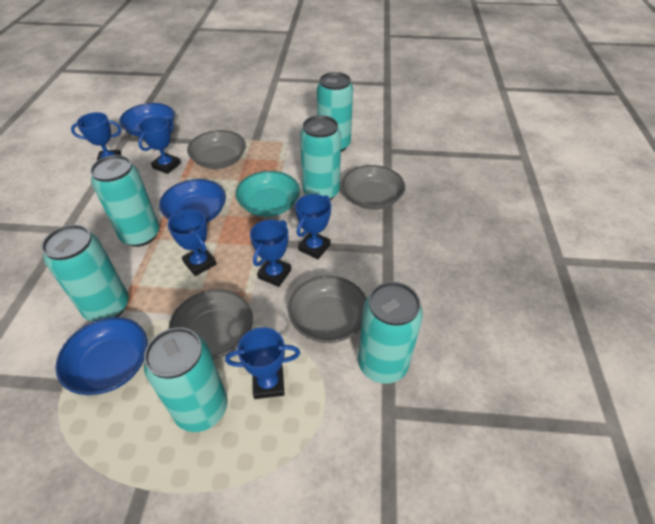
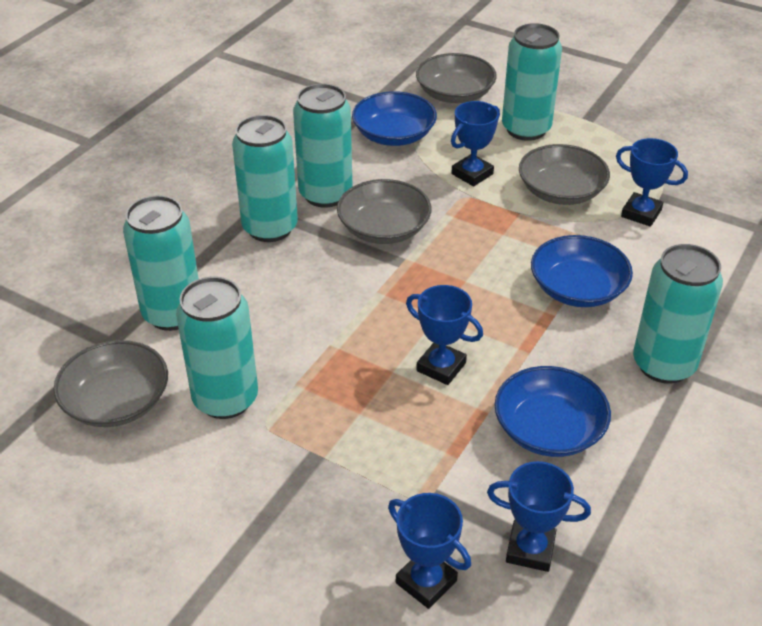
blue trophy: [71,112,121,161] [138,116,181,174] [168,209,216,276] [225,327,300,399] [250,220,291,287] [295,194,331,259] = 6 -> [388,493,471,609] [406,285,483,385] [451,101,500,186] [487,461,591,572] [616,138,688,227] = 5
turquoise bowl: [235,171,300,217] = 1 -> none = 0

